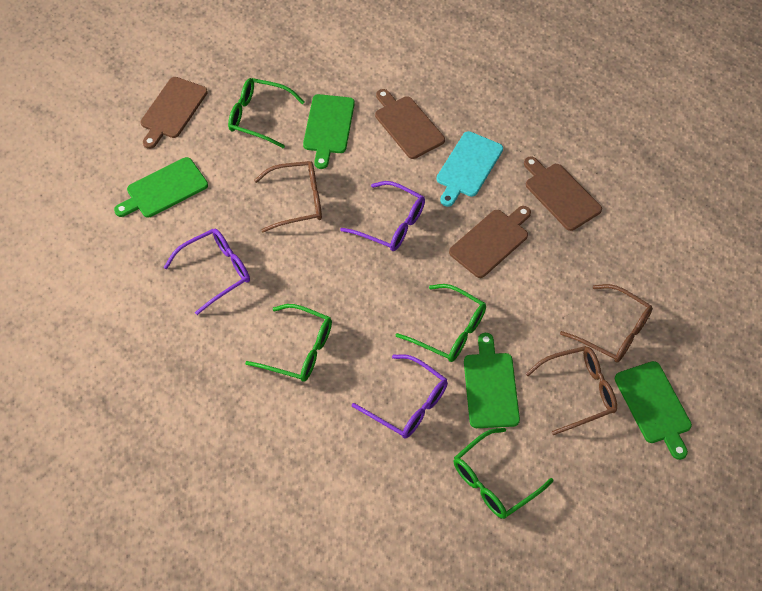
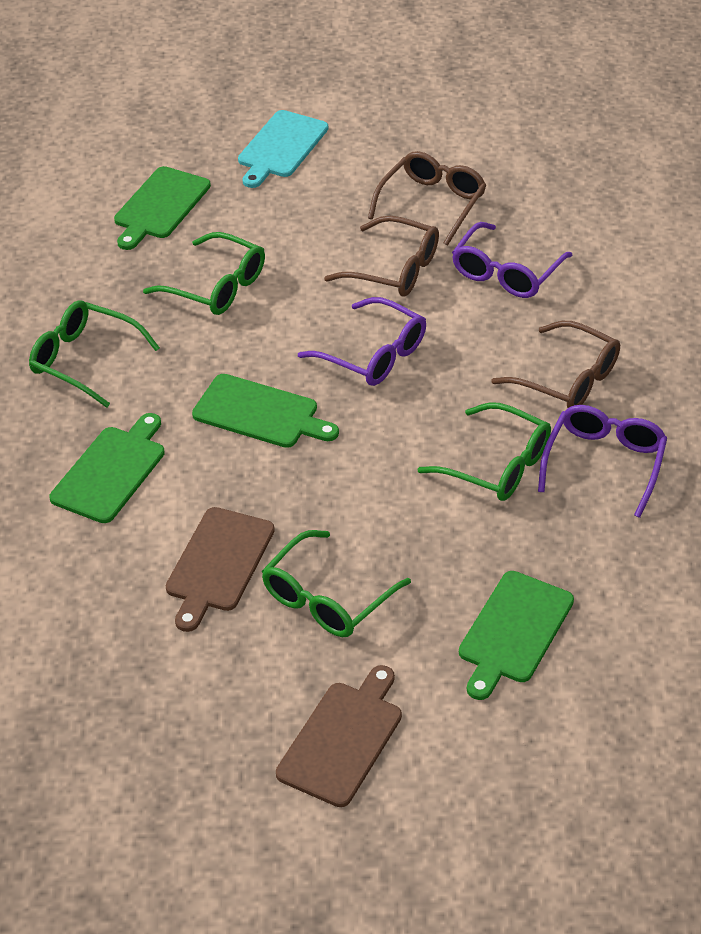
brown cutting board: [140,77,208,149] [375,89,445,159] [449,206,531,278] [524,157,602,231] = 4 -> [166,507,275,632] [276,665,402,807] = 2

